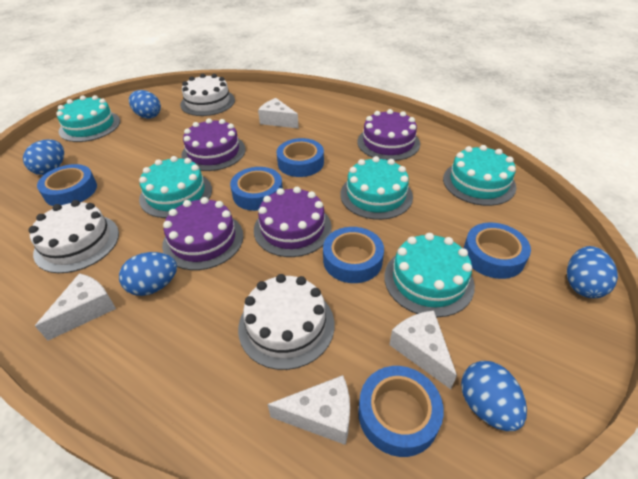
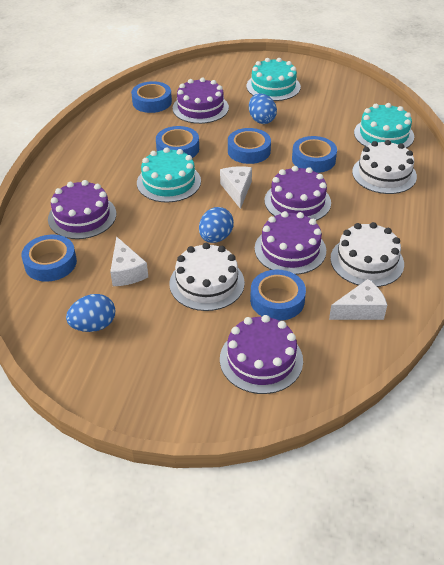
blue egg: [23,139,64,175] [119,252,177,296] [129,90,161,119] [461,361,527,431] [567,246,618,298] = 5 -> [66,294,115,332] [199,207,234,243] [249,93,277,124] = 3
purple cake: [162,197,243,270] [181,118,245,171] [254,187,332,257] [357,109,420,161] = 4 -> [48,180,116,239] [173,78,229,124] [220,315,303,394] [255,211,326,275] [265,166,331,221] = 5
turquoise cake: [56,95,120,142] [139,156,212,218] [340,156,413,220] [384,233,475,317] [443,145,516,206] = 5 -> [137,147,201,203] [246,58,301,101] [354,103,414,148] = 3
white cheese: [35,273,116,341] [258,98,299,129] [268,375,350,445] [389,310,457,389] = 4 -> [110,236,148,286] [220,166,252,209] [329,279,387,320] = 3

